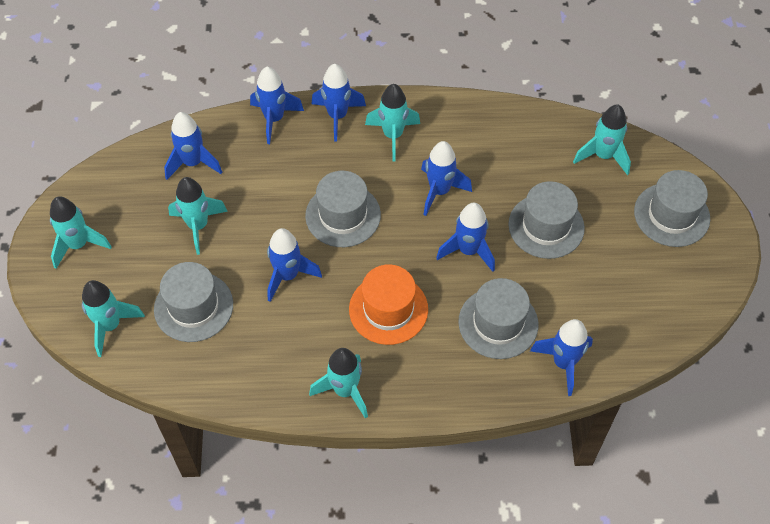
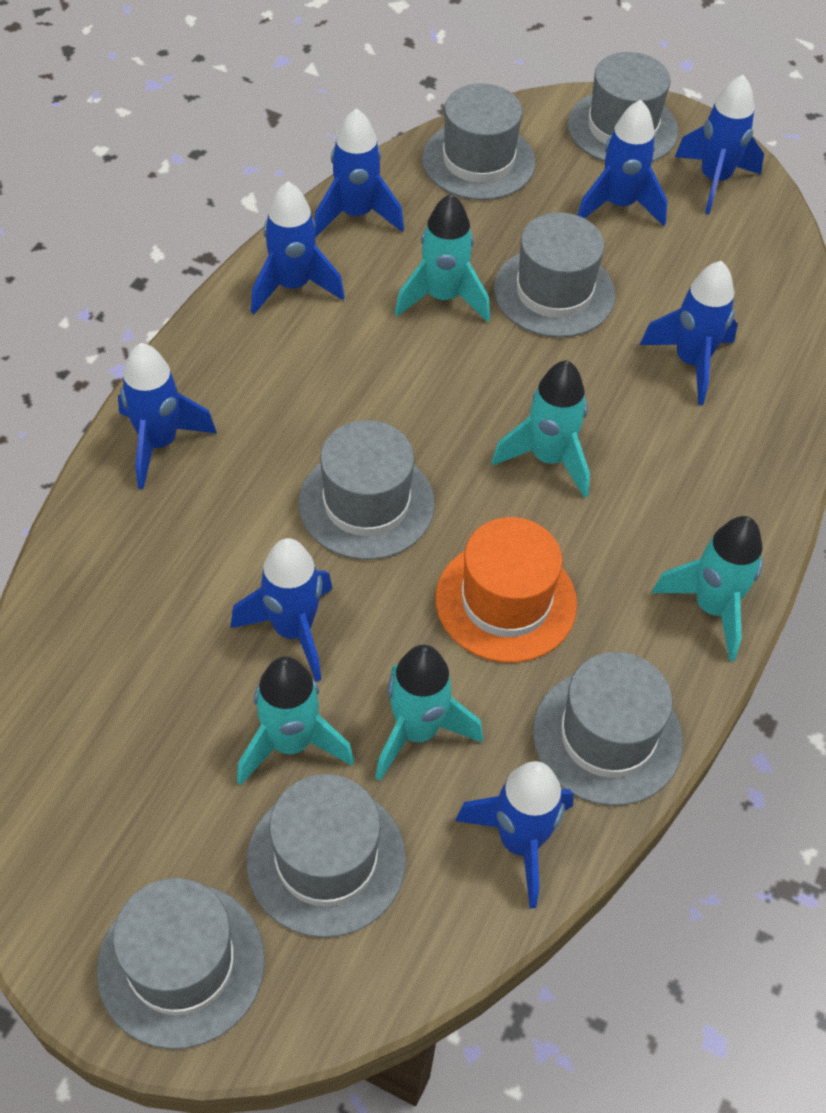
blue rocket: [164,112,222,180] [250,67,304,144] [267,228,322,302] [311,64,366,142] [421,141,472,216] [436,203,495,272] [530,319,593,396] = 7 -> [118,343,217,489] [230,538,332,682] [251,181,345,314] [314,108,404,237] [455,761,574,909] [577,100,668,226] [640,261,738,405] [675,75,764,214] = 8
grey hat: [154,262,233,342] [305,171,381,247] [458,278,538,359] [508,181,585,259] [634,170,710,247] = 5 -> [97,878,265,1049] [246,774,406,938] [299,420,435,560] [422,83,536,200] [494,213,615,338] [533,652,683,806] [567,52,678,162] = 7
turquoise rocket: [50,196,112,269] [82,280,145,357] [168,177,228,255] [309,348,368,419] [365,84,420,162] [573,105,631,175] = 6 -> [237,657,354,785] [375,645,483,781] [395,194,490,322] [491,360,590,498] [652,516,763,661] = 5

